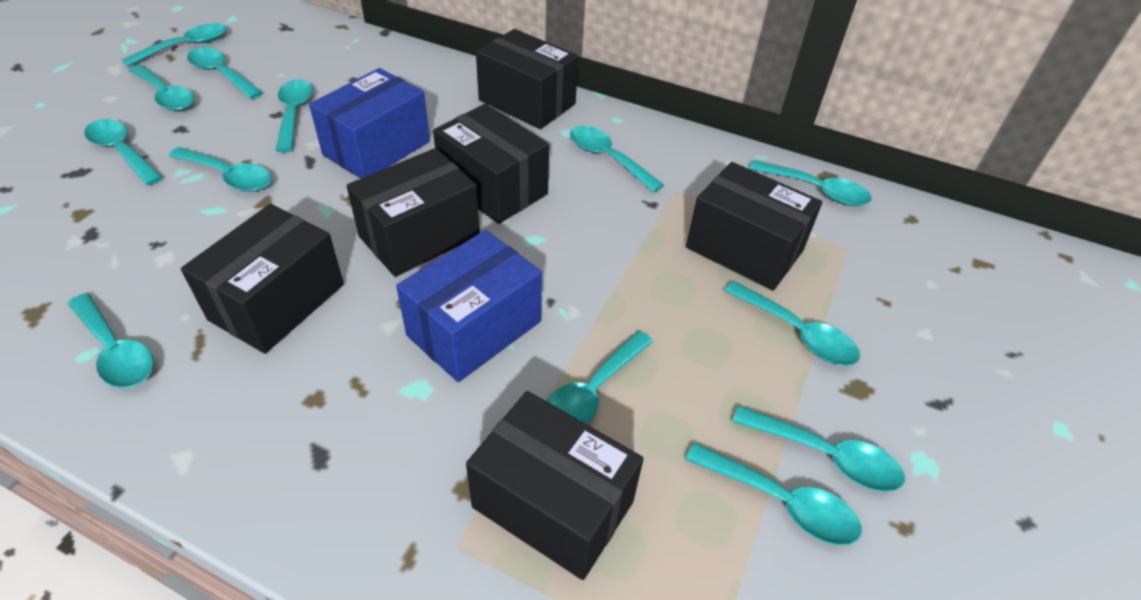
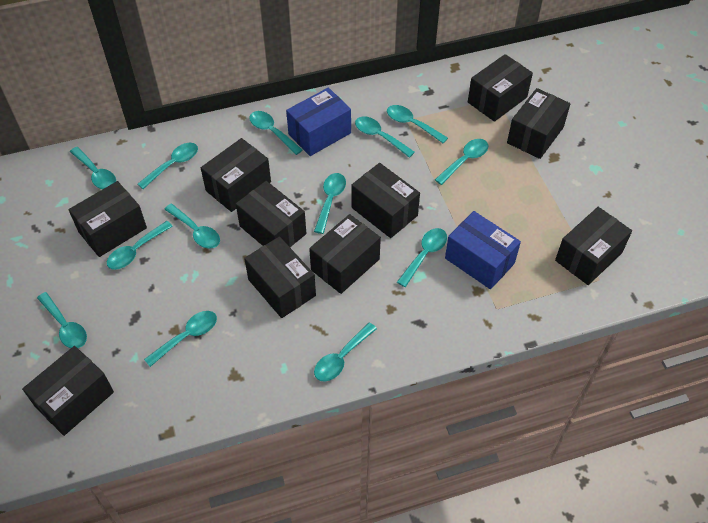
black box: [181,204,344,354] [346,148,480,277] [433,104,549,224] [466,391,644,580] [476,29,578,129] [686,162,822,291] = 6 -> [22,346,114,436] [68,181,147,257] [201,138,271,212] [236,181,306,247] [244,236,316,318] [309,214,381,294] [351,163,420,238] [468,54,533,122] [507,88,571,159] [555,207,632,285] = 10

